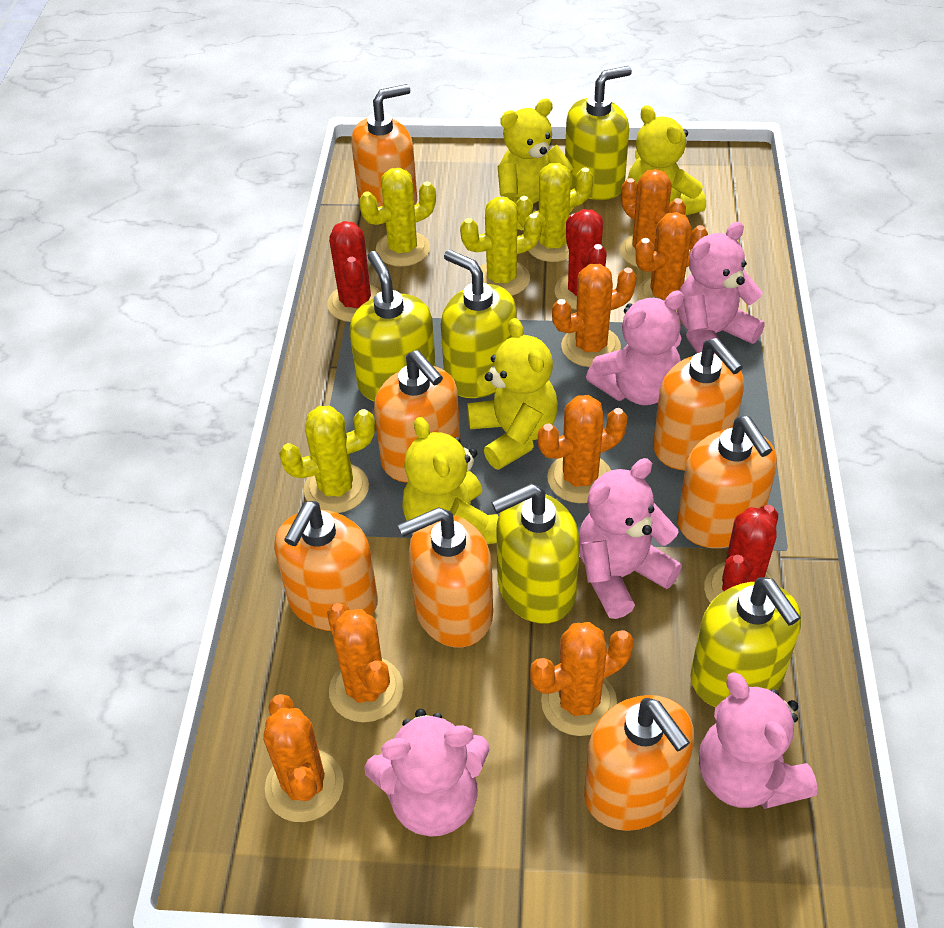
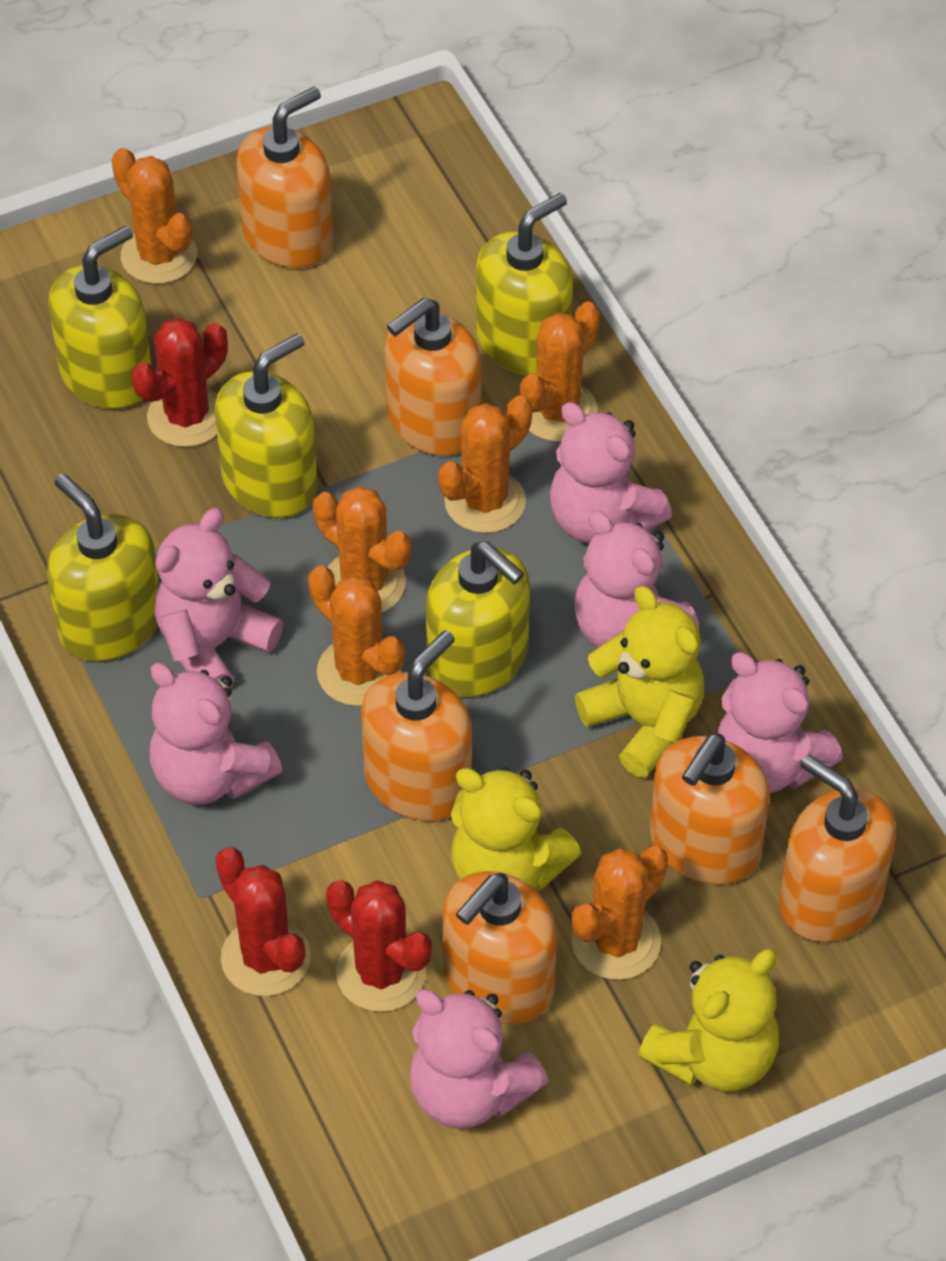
orange cactus: [263,694,344,822] [327,603,403,722] [530,622,634,736] [538,395,628,503] [552,264,637,367] [620,169,686,267] [636,212,708,313] = 7 -> [111,148,197,284] [308,565,405,706] [313,486,411,612] [438,395,532,533] [520,302,600,442] [572,846,668,980] = 6
orange soap dispenser: [274,501,378,631] [351,84,417,207] [374,350,461,483] [398,507,493,648] [584,695,694,831] [653,338,744,470] [677,416,777,548] = 7 -> [236,87,333,268] [361,630,472,821] [385,298,481,456] [443,871,557,1024] [650,733,770,885] [779,754,896,942] = 6
pink teddy bear: [364,709,490,837] [579,458,682,619] [586,291,685,405] [677,222,765,354] [699,672,818,809] = 5 -> [150,663,283,804] [154,508,283,688] [409,990,549,1129] [550,402,672,544] [575,510,699,648] [717,652,843,793] = 6
yellow cactus: [279,406,375,513] [359,168,436,267] [460,197,542,296] [516,163,593,262] = 4 -> none = 0
yellow teddy bear: [402,417,498,544] [467,318,558,470] [498,99,574,231] [628,105,706,215] = 4 -> [451,767,581,892] [575,586,704,778] [638,949,779,1092] = 3

